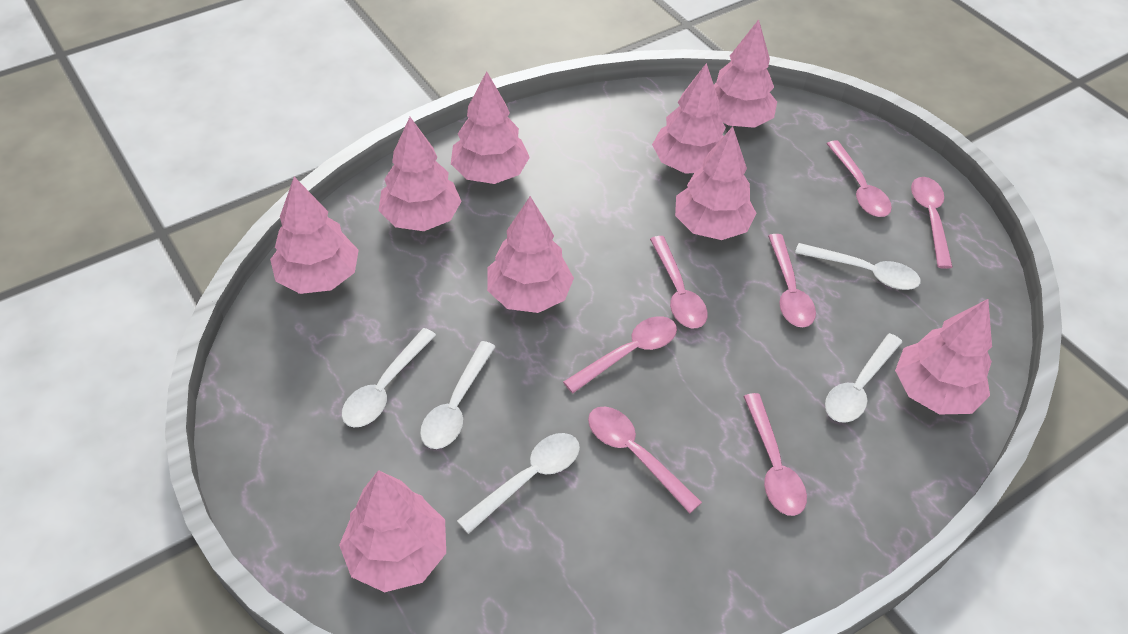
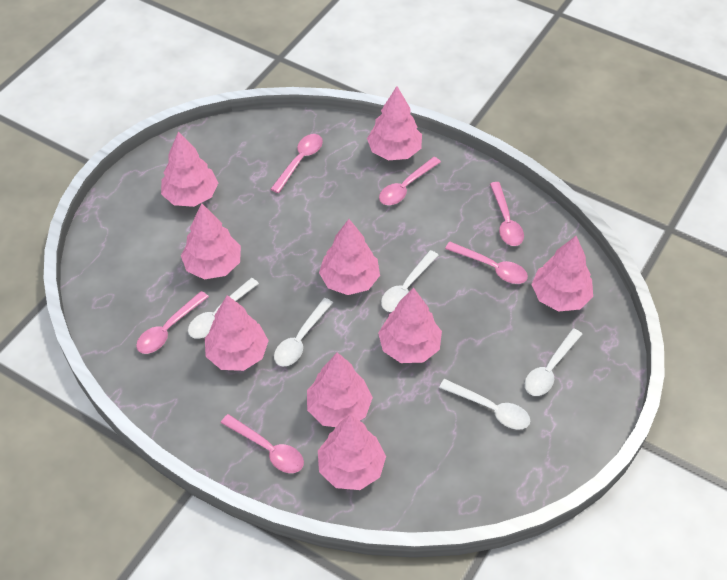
pink spoon: [563,316,677,393] [588,407,702,513] [650,236,708,328] [743,393,807,516] [768,234,816,327] [826,140,892,217] [911,177,953,269] = 7 -> [136,291,209,354] [221,414,304,473] [271,134,323,193] [379,157,441,205] [445,242,528,284] [490,182,524,246] = 6

